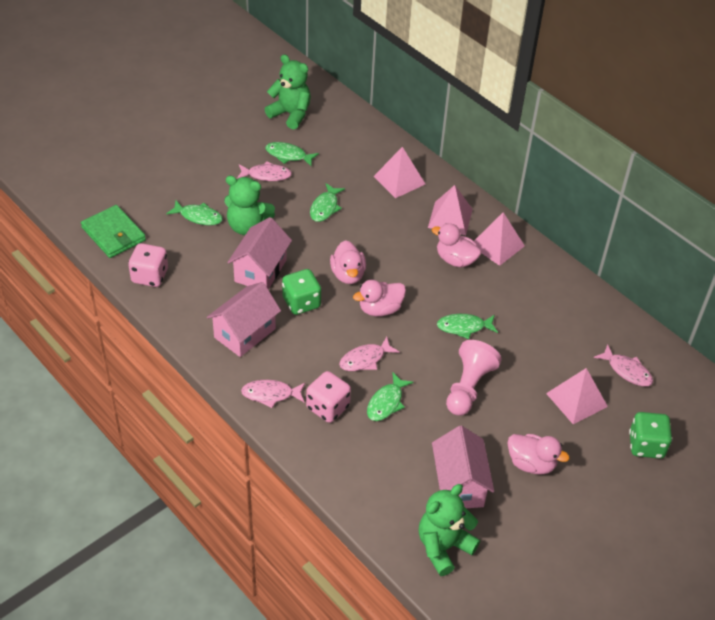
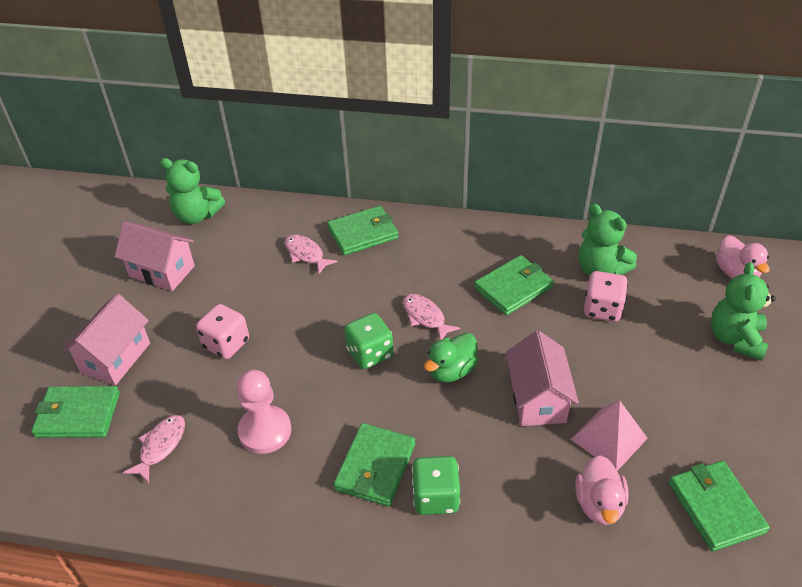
green duck: none = 0 -> [424,333,478,382] = 1
green fish: [166,200,223,225] [265,142,319,167] [310,183,345,222] [367,372,413,421] [437,314,498,339] = 5 -> none = 0
green wallet: [81,205,146,258] = 1 -> [31,386,120,438] [327,206,398,255] [333,423,415,507] [474,255,554,316] [669,461,770,552] = 5
pink duck: [330,240,366,284] [353,280,406,317] [432,223,481,267] [508,434,570,475] = 4 -> [575,455,629,525] [716,235,770,279] = 2
pink fish: [237,161,292,181] [241,380,305,408] [339,337,399,371] [594,344,653,386] = 4 -> [123,415,185,483] [284,235,338,274] [403,294,460,340] = 3
pink pyramid: [373,147,425,198] [428,185,473,235] [474,212,525,266] [546,368,608,424] = 4 -> [571,401,648,471] = 1

